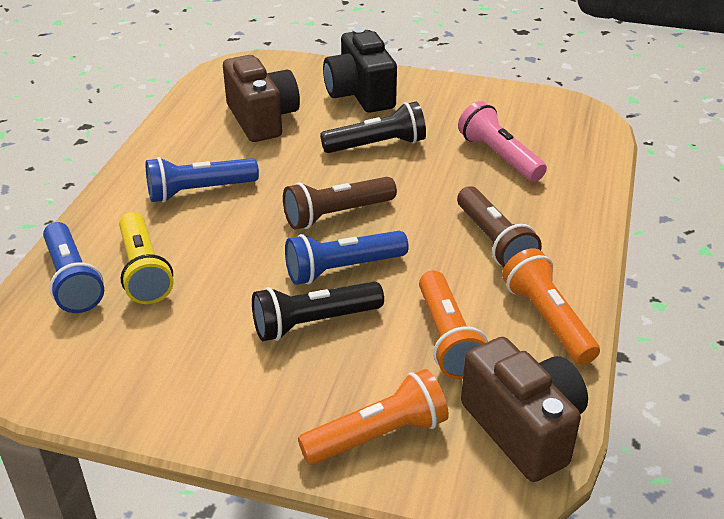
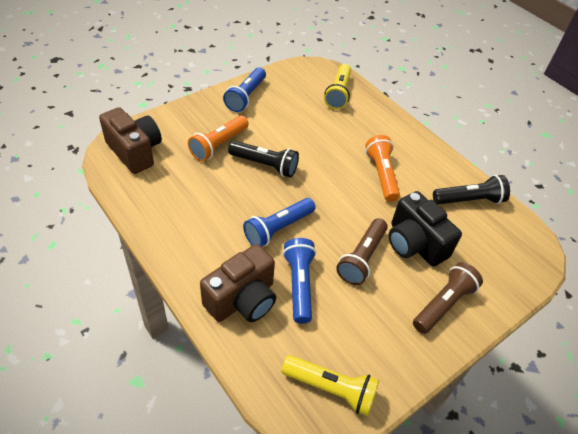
orange flashlight: [298,369,449,465] [419,271,488,379] [502,248,600,365] = 3 -> [188,115,249,161] [365,135,400,202] = 2
pink flashlight: [458,101,547,182] = 1 -> none = 0
yellow flashlight: [119,212,174,304] = 1 -> [282,355,379,416] [324,64,351,109] = 2

